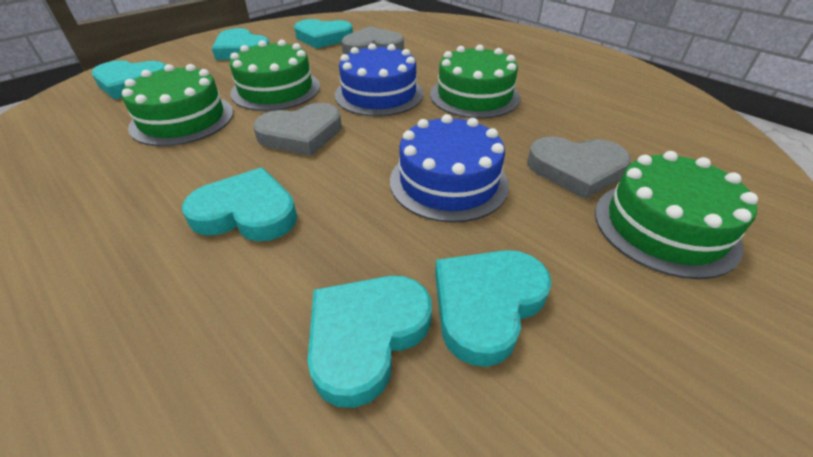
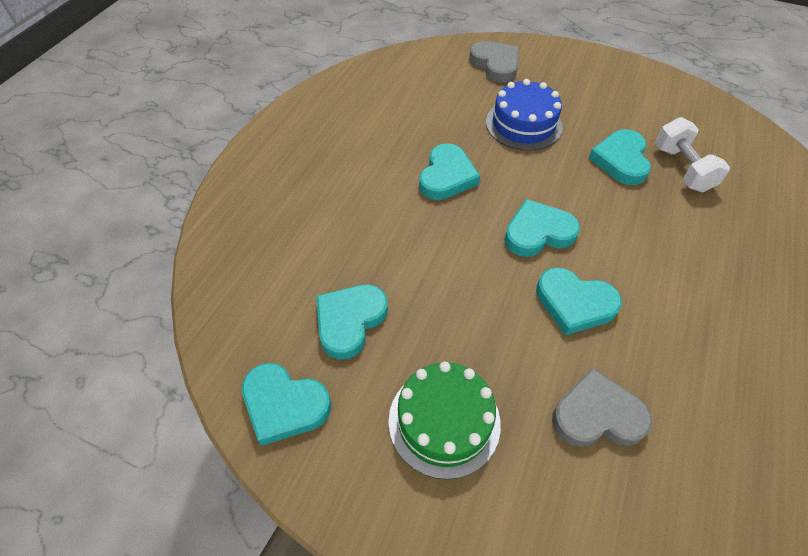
blue cake: [335,43,424,116] [390,114,509,223] = 2 -> [486,79,563,151] = 1
green cake: [122,64,233,146] [230,40,320,111] [430,45,520,119] [595,151,758,279] = 4 -> [388,362,501,480] = 1
grey heart: [253,103,342,156] [341,26,404,54] [527,137,631,199] = 3 -> [469,41,519,83] [552,368,652,447] = 2
white dumbbell: none = 0 -> [655,117,730,192] = 1

